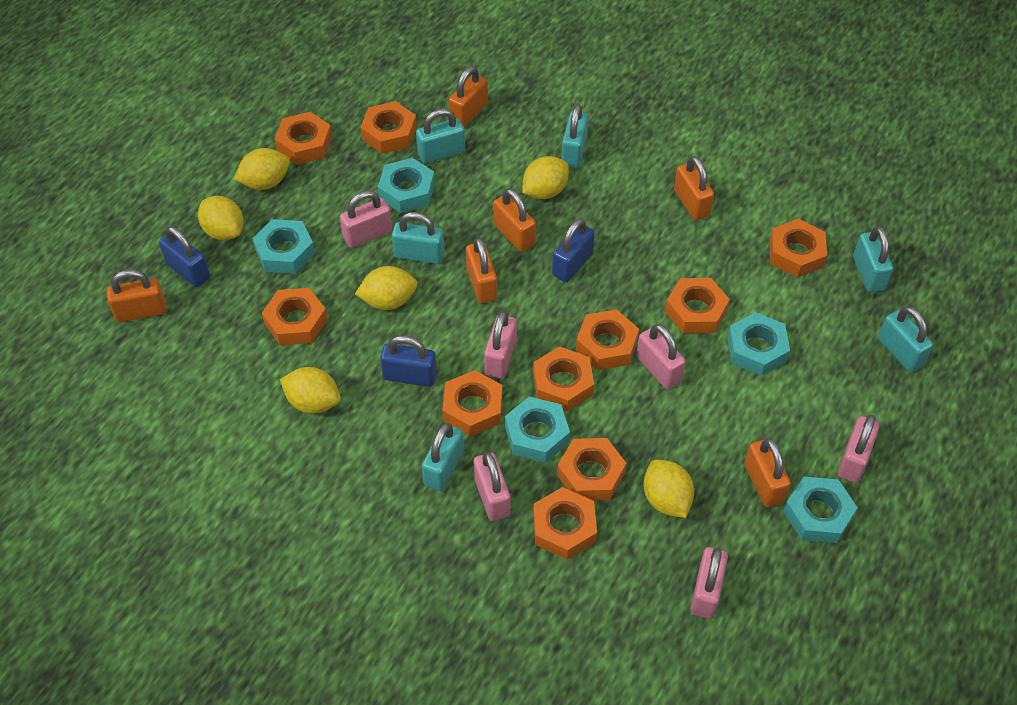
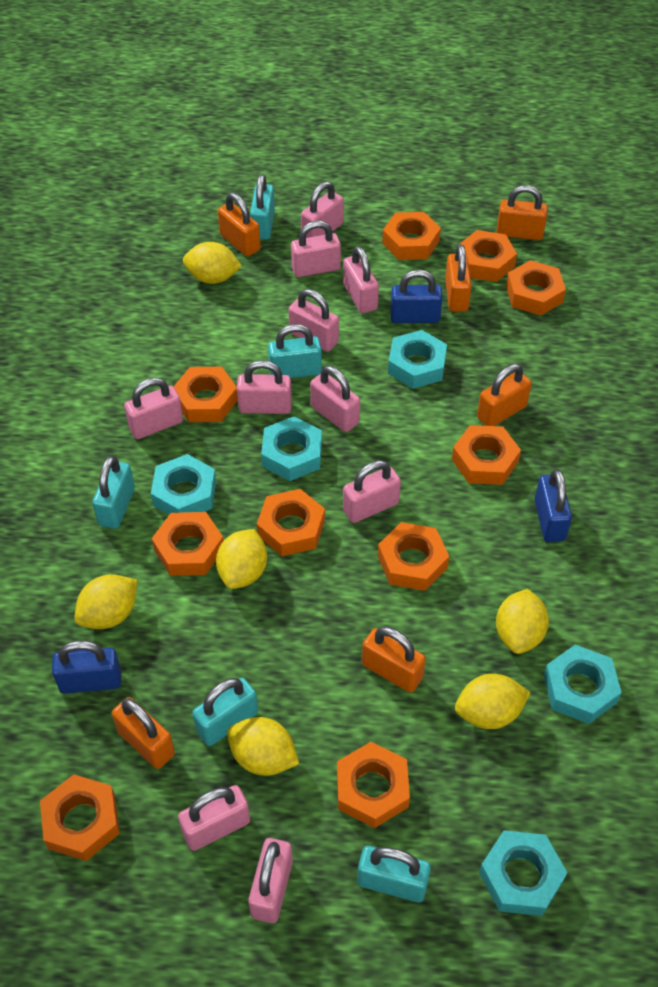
pink padlock: [340,191,392,248] [473,452,510,521] [484,311,517,378] [636,324,686,389] [691,547,728,619] [838,415,880,483] = 6 -> [124,377,183,439] [178,785,250,851] [237,360,292,414] [248,838,293,923] [289,289,339,352] [291,221,341,277] [301,181,344,238] [310,366,360,432] [343,246,379,314] [343,460,401,523] = 10
turquoise padlock: [392,212,445,264] [416,109,465,163] [422,423,464,491] [561,104,589,168] [853,226,893,292] [878,306,933,372] = 6 -> [92,456,135,529] [192,678,258,746] [250,174,275,240] [268,324,322,378] [357,846,431,902] = 5

